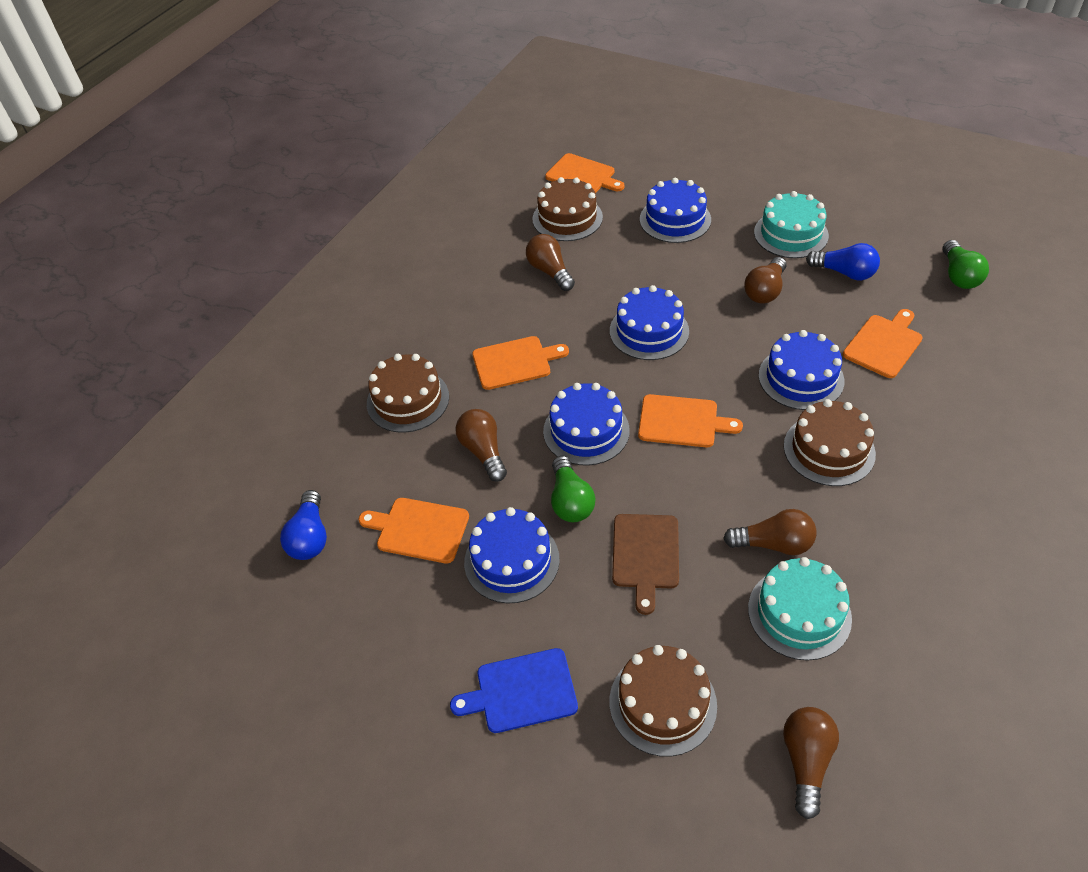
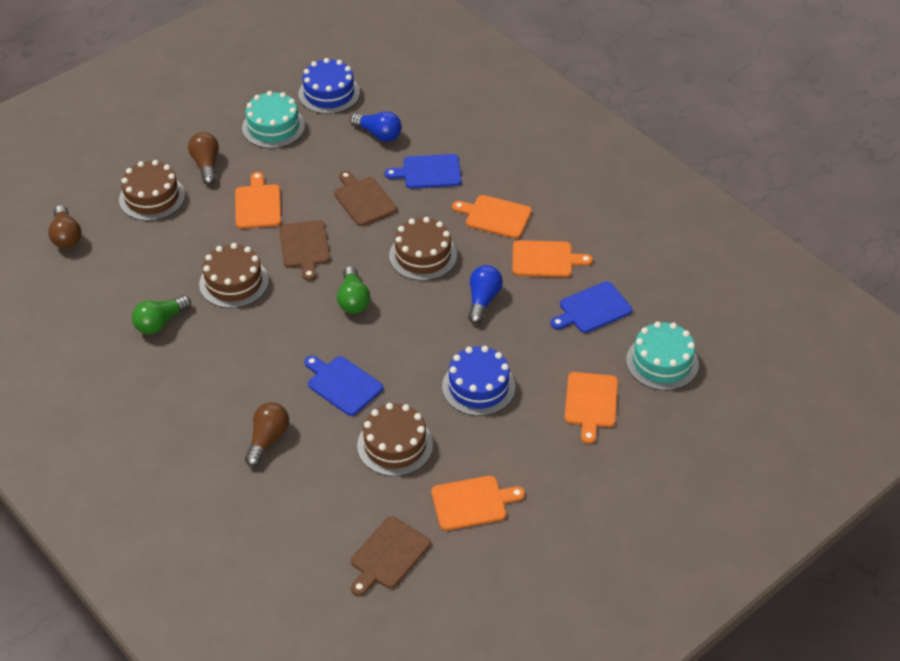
blue cake: [464,507,560,604] [543,383,630,466] [610,285,689,360] [640,178,711,243] [759,330,844,410] = 5 -> [299,58,360,114] [442,346,515,416] = 2
blue cutting board: [450,648,578,733] = 1 -> [304,355,383,416] [385,154,462,189] [550,281,632,333] = 3
brown cutting board: [612,514,679,615] = 1 -> [279,220,330,281] [334,171,397,226] [351,517,431,596] = 3
brown light bulb: [455,409,507,482] [526,234,575,291] [723,509,816,555] [744,257,787,304] [783,707,839,819] = 5 -> [48,205,82,249] [188,132,219,185] [245,402,289,467] = 3

